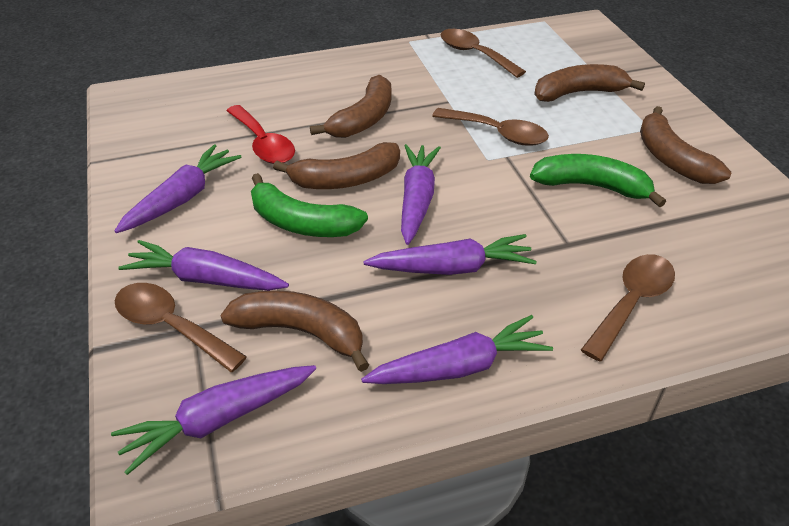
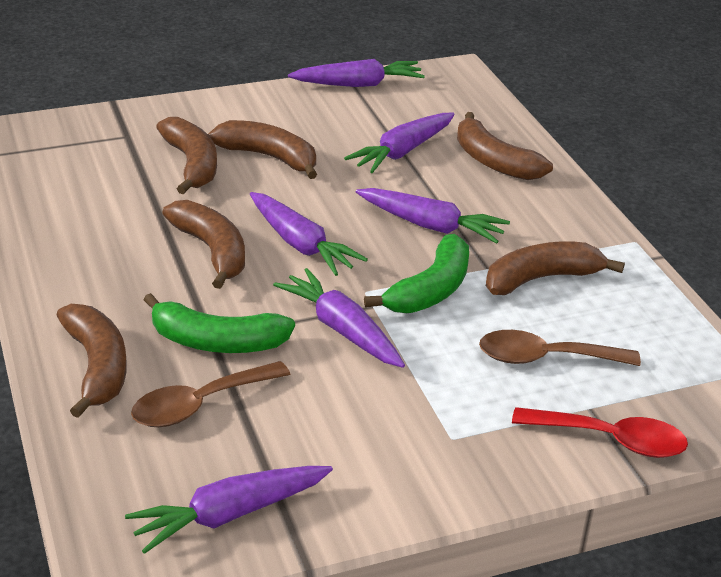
brown banana: [220,290,369,372] [273,142,400,189] [310,75,392,138] [534,64,645,102] [640,106,731,184] = 5 -> [56,304,127,418] [156,117,217,194] [162,200,245,289] [208,120,317,179] [457,112,553,180] [486,241,625,295] = 6
brown spoon: [115,283,247,372] [432,108,549,146] [441,29,526,78] [581,254,675,361] = 4 -> [131,361,290,427] [479,330,641,366] = 2

